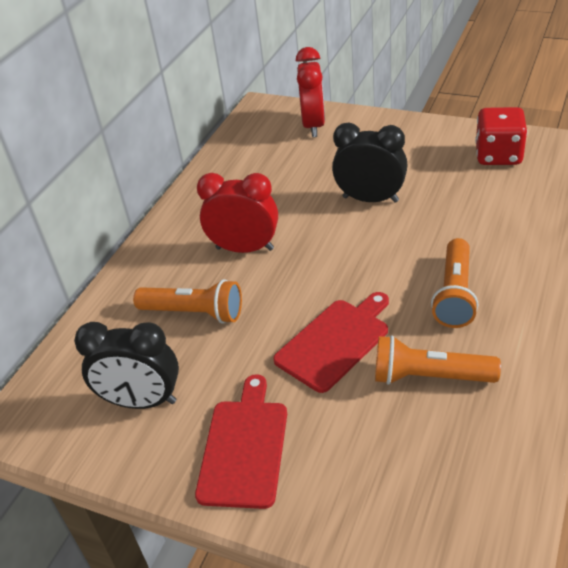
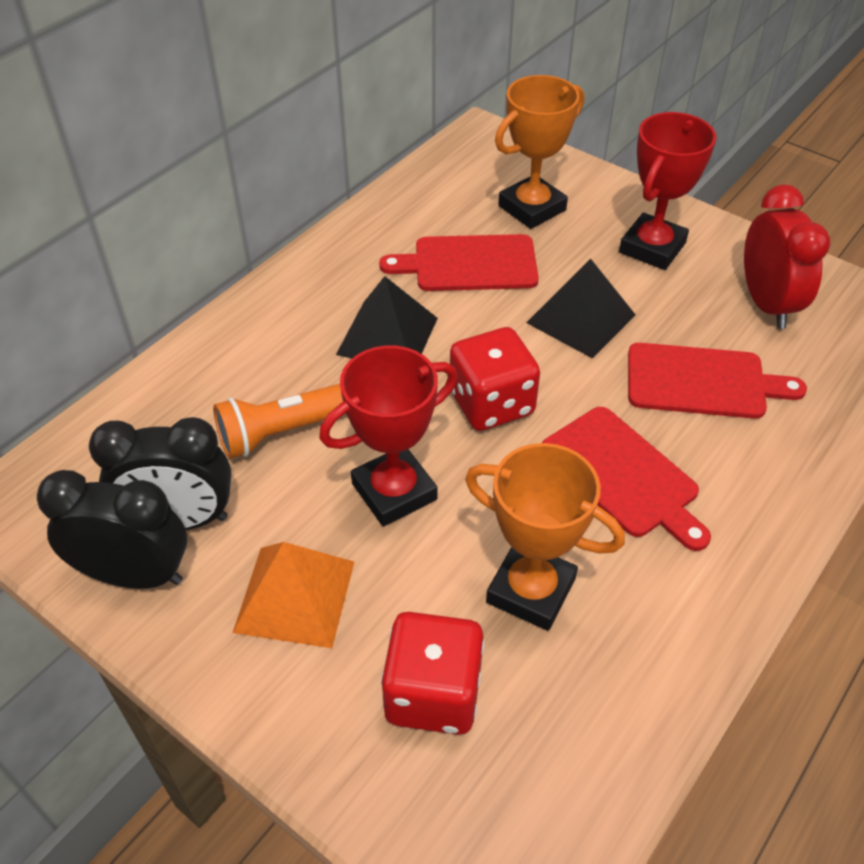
black pyramid: none = 0 -> [336,276,438,359] [526,259,635,359] = 2
orange flashlight: [133,279,242,324] [375,335,501,385] [431,238,478,328] = 3 -> [213,384,346,459] = 1
orange pyramid: none = 0 -> [233,542,354,648] = 1
orange trophy: none = 0 -> [465,443,625,631] [495,75,584,229] = 2
red clock: [197,173,278,253] [296,47,325,137] = 2 -> [744,184,830,329] = 1
red cutting board: [195,374,287,509] [273,292,389,393] = 2 -> [379,234,539,291] [542,407,711,551] [628,343,807,419] = 3
red dice: [475,107,527,165] = 1 -> [381,612,484,735] [450,327,540,431] = 2
red trophy: none = 0 -> [319,346,458,526] [619,112,716,270] = 2

